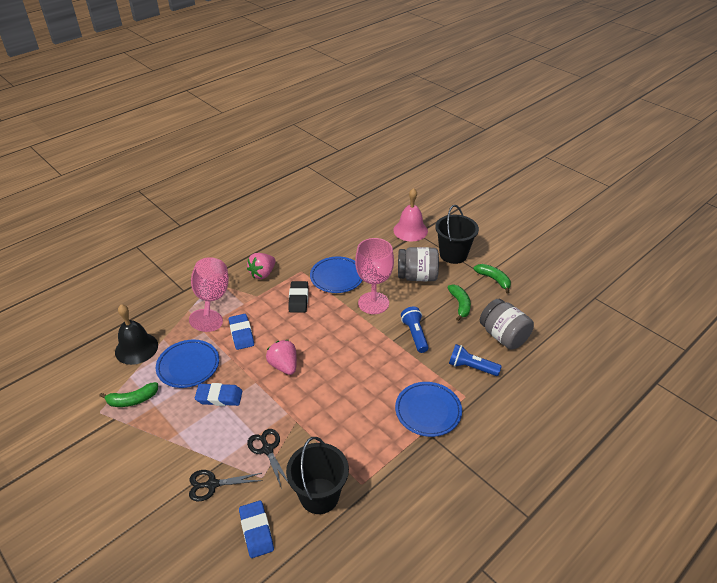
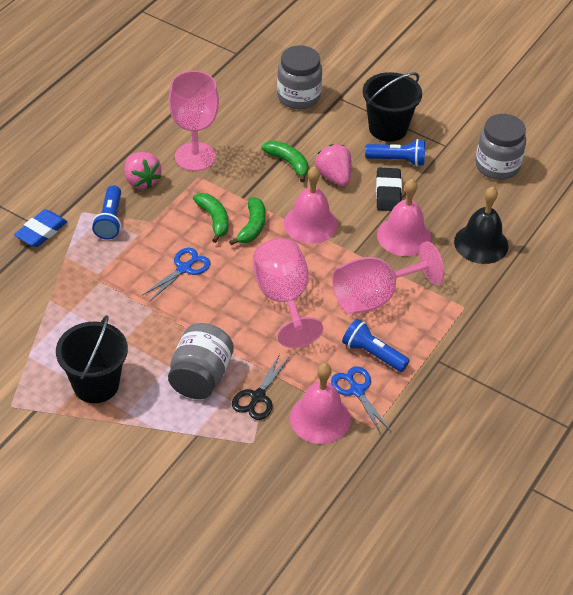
black scissors: [189,470,263,501] [247,429,288,489] = 2 -> [232,354,290,420] = 1
blue eraser: [195,383,242,406] [229,314,254,350] [239,501,274,558] = 3 -> [14,209,67,247] = 1
blue flashlight: [401,307,429,353] [449,344,502,376] = 2 -> [92,185,121,240] [342,319,410,372] [365,139,425,166] = 3
blue plate: [156,340,219,388] [310,256,363,293] [395,382,462,437] = 3 -> none = 0
blue scissors: none = 0 -> [143,248,210,301] [331,366,391,435] = 2
grey jar: [398,247,439,281] [480,299,534,350] = 2 -> [168,323,234,399] [277,45,322,109] [475,114,526,180] = 3
pink bell: [393,188,428,241] = 1 -> [284,166,338,244] [290,363,351,444] [377,179,431,256] = 3
pink goblet: [189,257,229,332] [355,238,394,314] = 2 -> [169,71,219,171] [253,238,323,348] [332,241,444,314] = 3

